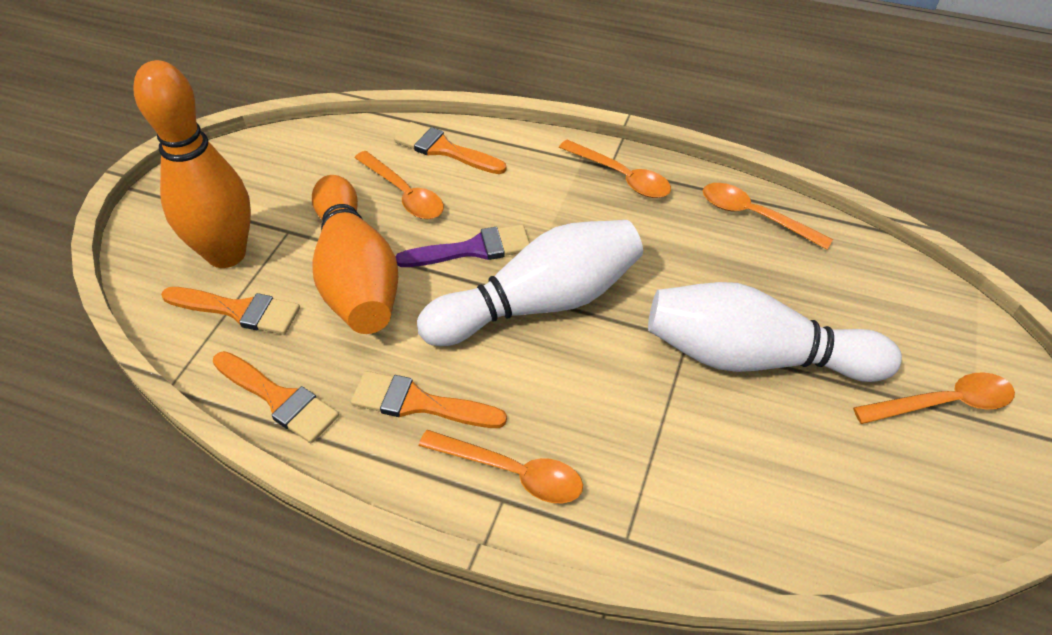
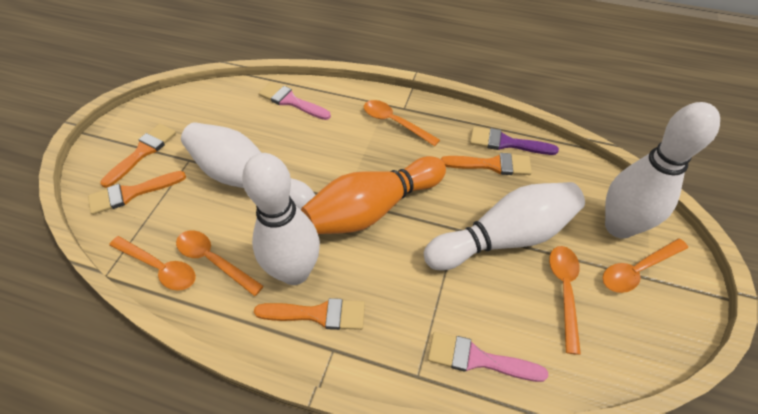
orange bowling pin: [133,60,251,268] [312,175,398,334] = 2 -> [301,156,446,234] = 1
pink brush: none = 0 -> [259,82,331,120] [428,332,548,382] = 2
white bowling pin: [417,220,643,346] [648,282,902,382] = 2 -> [181,122,315,210] [242,153,320,285] [424,182,585,271] [605,102,720,239] = 4

